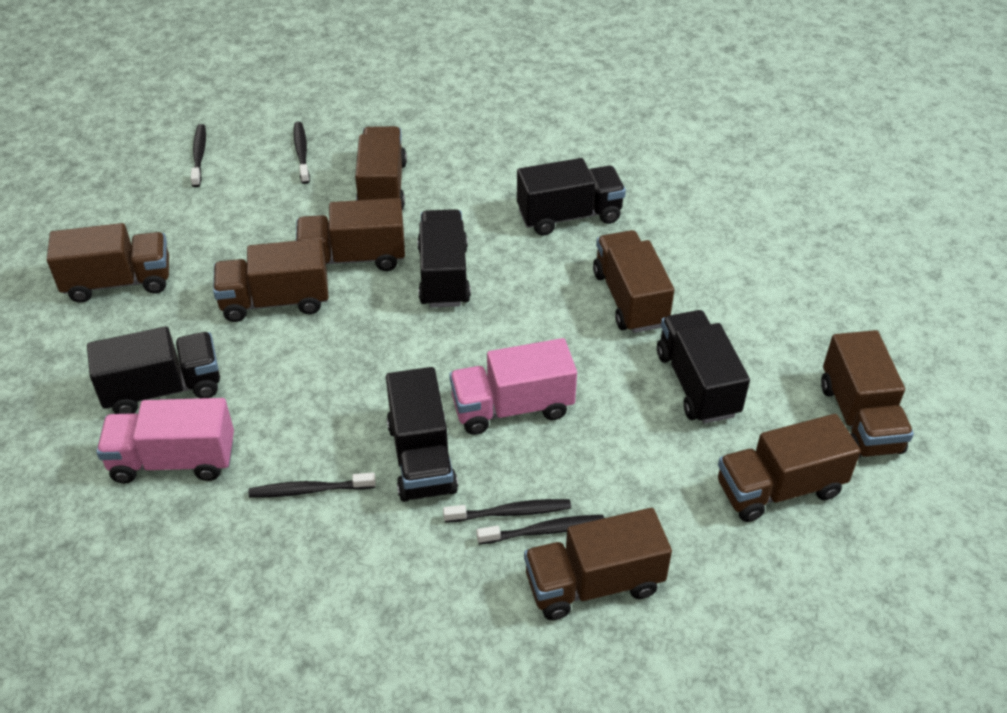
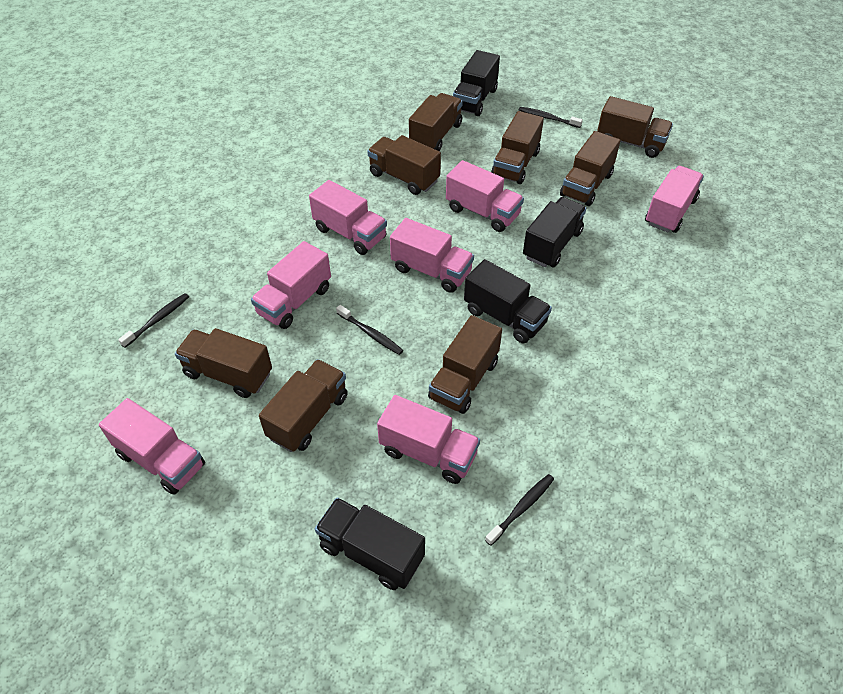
black toothbrush: [191,124,206,187] [249,472,376,497] [294,122,310,184] [443,499,571,523] [476,515,604,544] = 5 -> [118,293,189,348] [336,305,403,355] [485,474,554,546] [519,107,583,128] = 4
black truck: [87,326,220,414] [386,367,458,502] [417,209,471,308] [517,158,626,235] [657,310,750,424] = 5 -> [315,497,425,590] [453,50,500,116] [464,259,552,343] [523,197,587,267] = 4
pink truck: [96,398,234,483] [449,338,577,435] = 2 -> [99,398,205,495] [251,241,331,329] [309,180,387,255] [377,395,480,484] [390,218,474,293] [446,160,524,232] [645,166,704,233] = 7

